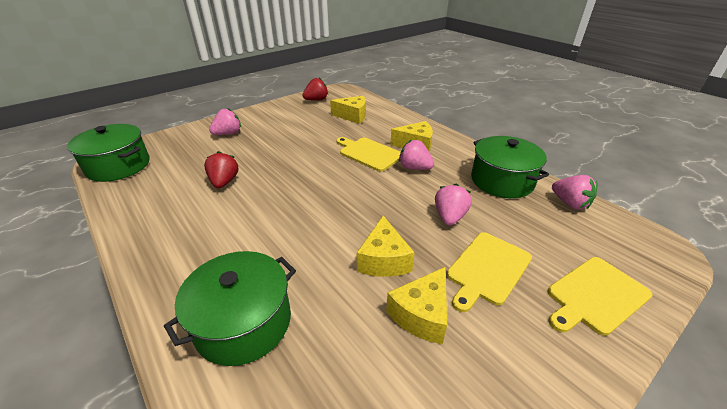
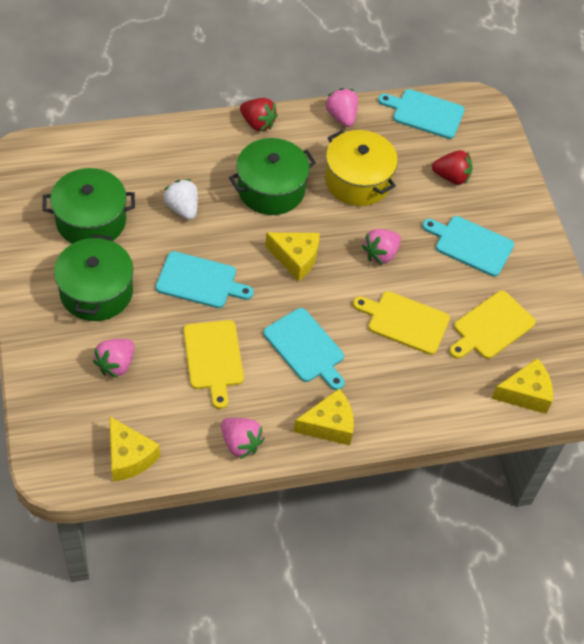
turquoise cutting board: none = 0 -> [156,251,254,308] [263,308,345,390] [378,89,465,139] [422,216,514,277] = 4
white strawberry: none = 0 -> [163,179,198,220] = 1
yellow pot: none = 0 -> [325,130,398,206] = 1

